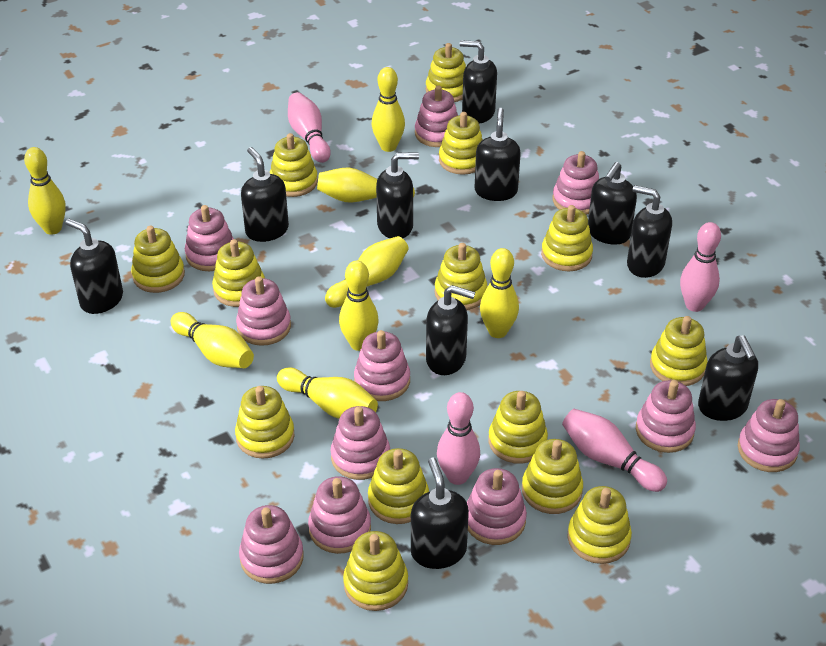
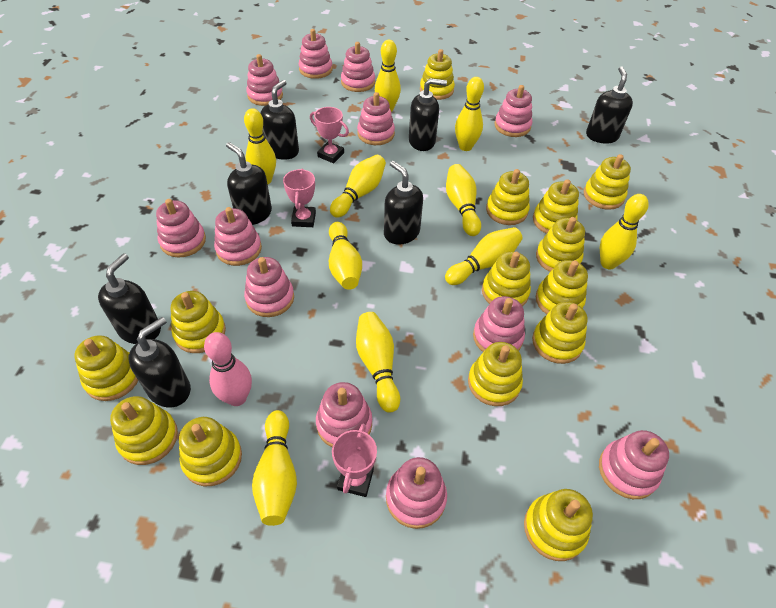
black soap dispenser: [66,219,123,314] [241,147,289,242] [376,152,419,238] [411,458,469,569] [426,285,475,375] [460,40,497,123] [475,108,521,201] [588,162,637,245] [627,185,672,278] [698,335,758,421] = 10 -> [98,253,161,344] [128,317,191,407] [226,142,272,225] [260,80,299,160] [384,161,423,245] [409,78,447,151] [586,66,633,144] = 7
pink bowling pin: [288,92,331,163] [437,392,480,485] [562,409,667,492] [680,222,721,312] = 4 -> [204,332,252,406] = 1
pink stacking toy: [185,205,234,271] [236,276,291,346] [239,505,304,584] [308,476,371,554] [331,406,390,480] [354,330,410,401] [415,86,458,147] [467,468,527,545] [552,151,599,215] [636,380,696,453] [738,399,800,472] = 11 -> [156,199,206,258] [214,207,262,266] [244,257,294,317] [246,54,283,106] [299,29,332,79] [316,382,372,447] [341,42,375,92] [357,92,395,145] [386,457,447,529] [473,296,525,352] [495,85,532,137] [599,430,669,499] = 12
pink trophy: none = 0 -> [283,169,316,227] [310,107,349,163] [332,424,377,497] = 3
yellow bowling pin: [24,147,66,235] [171,312,254,368] [277,368,378,419] [317,168,415,202] [325,236,409,308] [339,261,379,351] [372,67,405,152] [480,248,519,338] = 8 -> [244,108,276,184] [252,410,297,526] [329,222,362,290] [330,155,386,218] [356,312,400,412] [375,40,401,112] [445,227,522,285] [446,164,481,236] [455,77,484,151] [600,194,649,269] = 10

